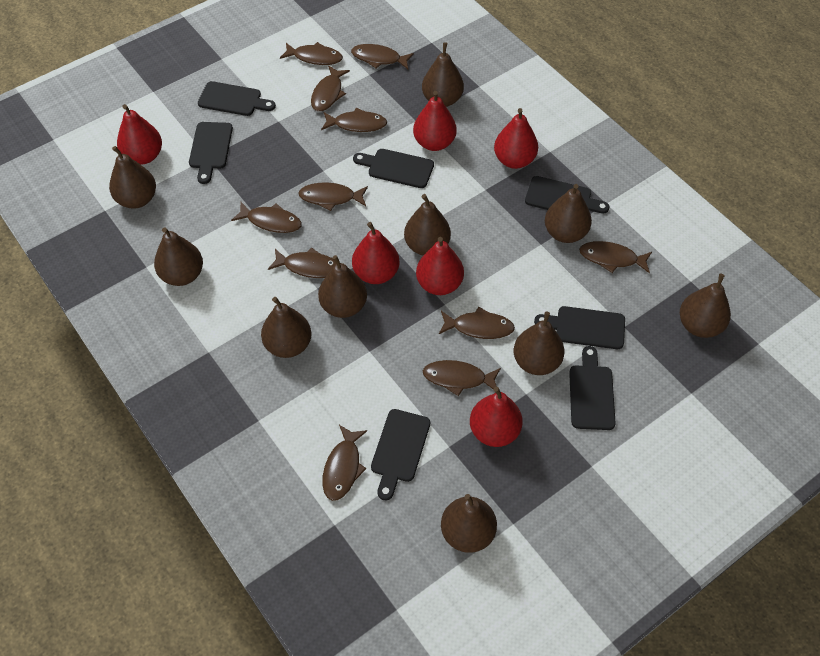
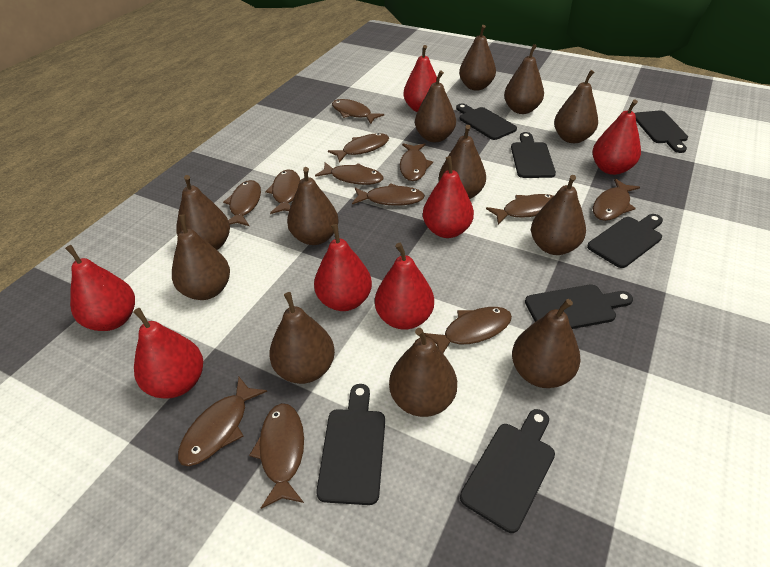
brown fish: [231,202,302,233] [268,247,337,278] [280,42,343,65] [299,182,368,211] [311,65,350,111] [321,108,387,132] [322,425,367,501] [351,44,414,69] [423,360,501,396] [439,307,515,339] [579,241,652,273] = 11 -> [178,377,267,466] [223,180,261,226] [249,403,304,509] [265,169,300,214] [315,162,383,185] [328,133,389,162] [332,99,384,124] [352,183,425,206] [400,143,433,181] [424,307,512,353] [486,194,553,225] [593,178,640,221] = 12
brown pear: [109,146,156,208] [154,227,203,286] [261,297,311,358] [318,255,367,318] [404,194,451,255] [422,42,464,107] [441,494,497,553] [514,311,564,375] [545,184,592,243] [680,274,731,338] = 10 -> [172,215,230,300] [176,175,230,250] [269,292,335,384] [287,167,339,245] [389,328,457,417] [415,70,456,142] [439,125,486,199] [459,25,496,90] [504,44,544,114] [512,299,580,388] [531,175,586,255] [554,70,598,143] = 12
red pear: [117,104,162,165] [352,222,400,284] [413,91,457,151] [416,237,464,295] [470,387,523,447] [494,108,538,169] = 6 -> [65,245,135,331] [133,308,203,399] [314,224,372,311] [375,243,434,330] [404,45,437,112] [423,156,474,238] [593,99,641,175] = 7

